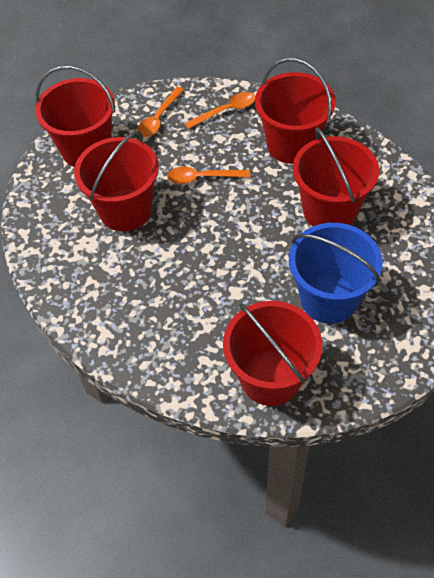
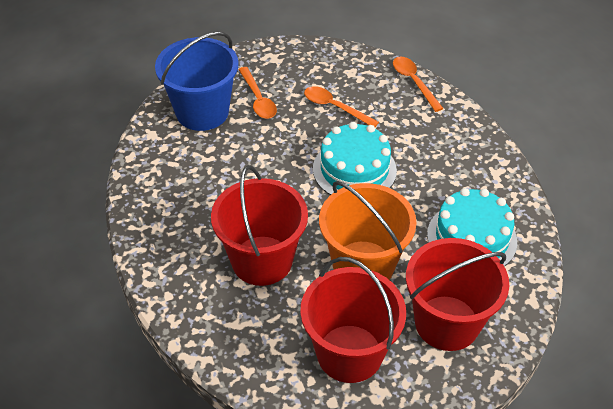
orange bucket: none = 0 -> [319,181,417,280] = 1
red bucket: [35,66,115,167] [74,131,159,231] [223,301,322,406] [255,58,336,164] [293,127,379,226] = 5 -> [211,165,308,286] [300,257,406,383] [406,238,509,351] = 3
turquoise cake: none = 0 -> [313,122,397,195] [427,188,517,267] = 2

